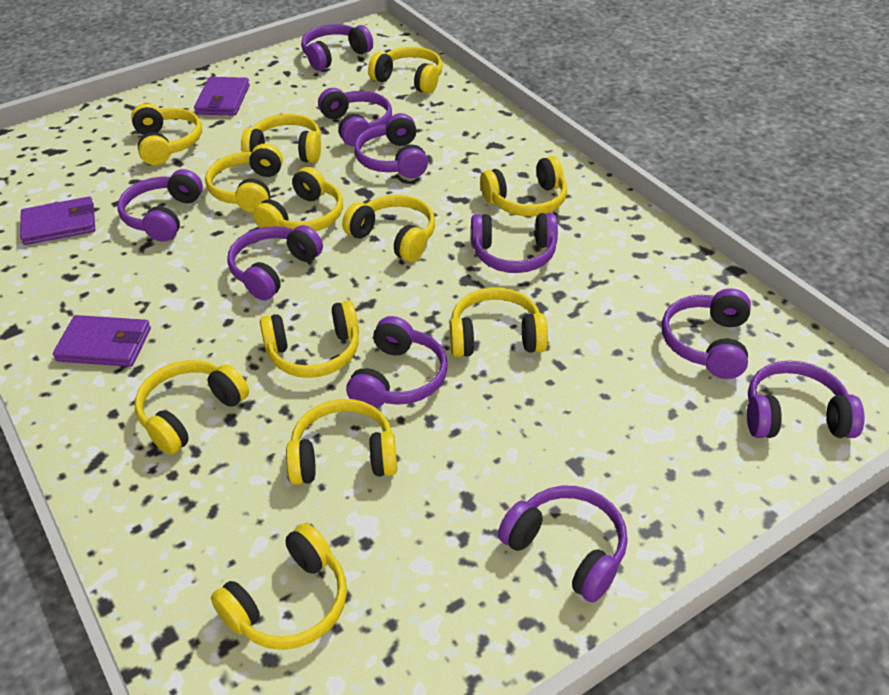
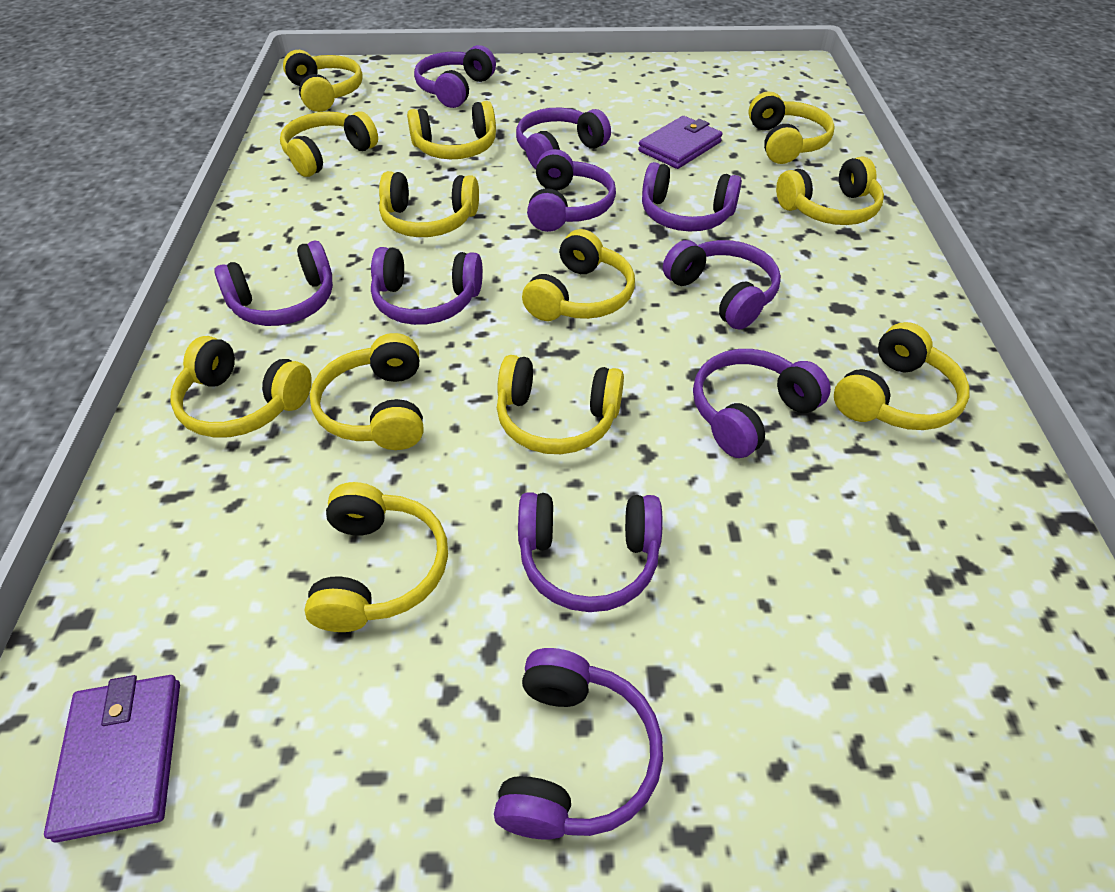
purple wallet: [20,197,95,245] [53,315,151,367] [194,77,250,116] = 3 -> [44,675,180,843] [638,116,723,169] = 2

